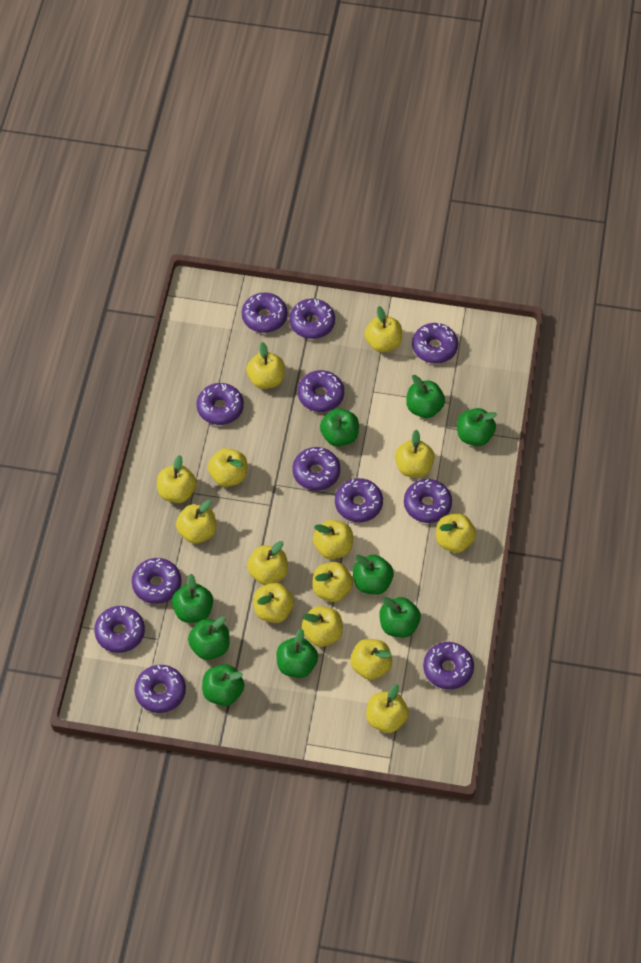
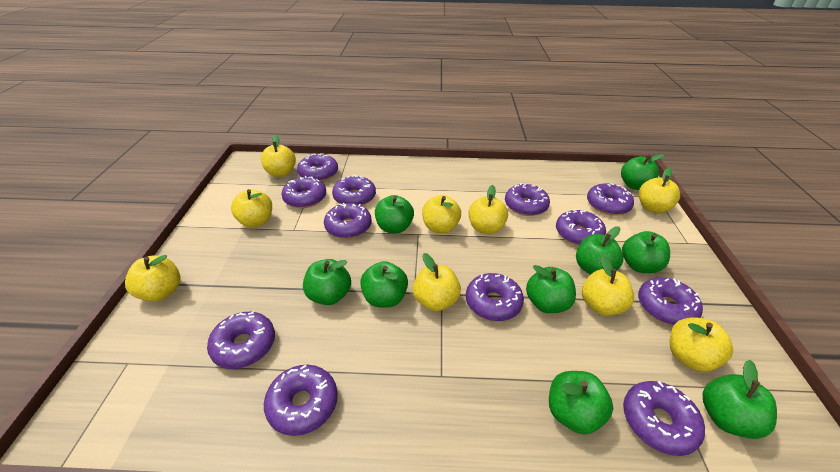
yellow apple: [157,455,197,503] [176,500,216,544] [208,448,247,487] [246,342,285,389] [247,541,288,585] [253,582,294,623] [301,606,343,647] [312,562,353,602] [313,520,353,559] [350,639,392,680] [364,306,402,353] [366,684,409,733] [395,430,435,477] [436,514,476,553] = 14 -> [125,255,181,301] [231,189,272,228] [261,135,296,177] [413,253,461,311] [422,195,461,234] [469,185,508,234] [582,256,634,316] [639,168,680,214] [670,318,733,372] = 9

